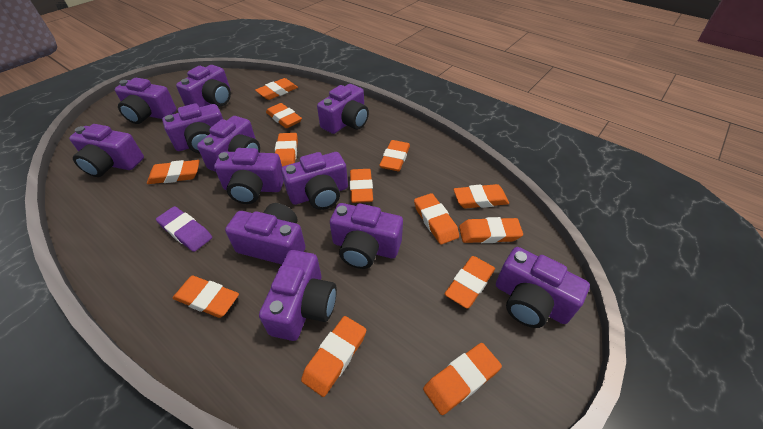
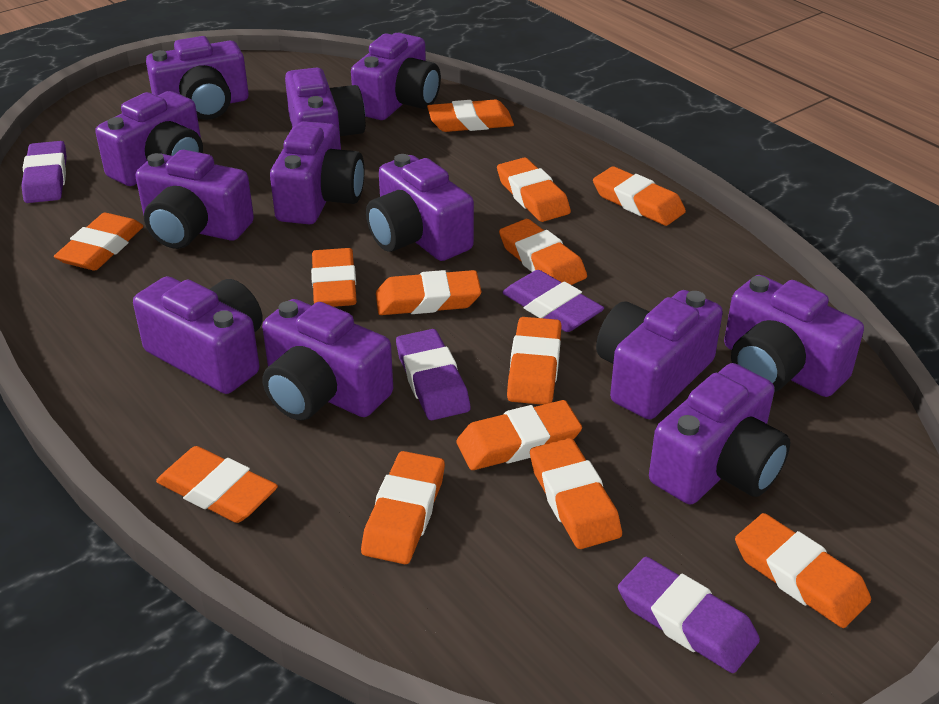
purple eraser: [156,206,212,252] = 1 -> [21,141,67,203] [396,329,470,420] [502,270,604,332] [618,557,760,673] = 4

